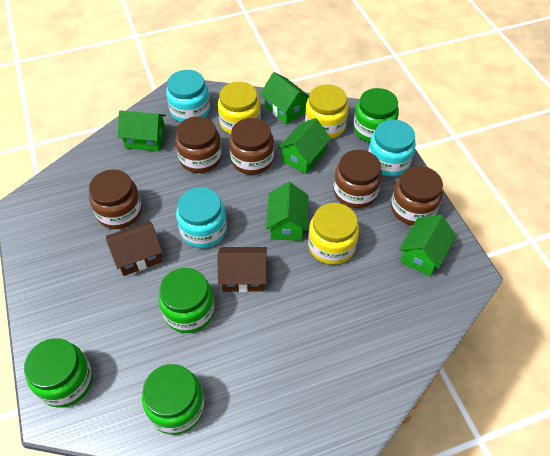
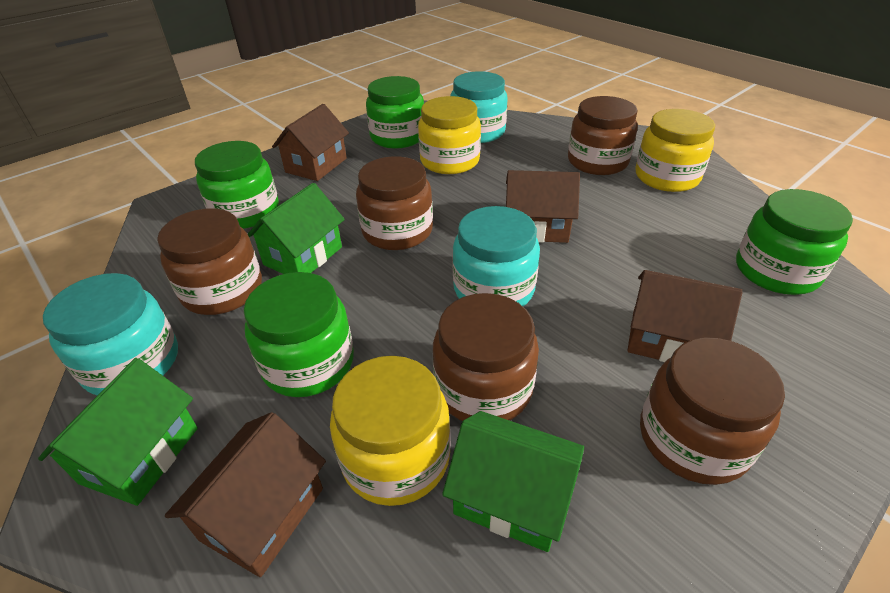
brown house: [106,221,162,276] [217,247,267,292] = 2 -> [165,412,326,577] [272,104,349,181] [506,170,580,243] [627,270,743,362] = 4
green house: [118,110,166,152] [260,72,309,124] [266,182,309,241] [278,118,331,174] [399,214,456,276] = 5 -> [38,358,198,506] [248,183,345,274] [442,411,584,552] = 3

